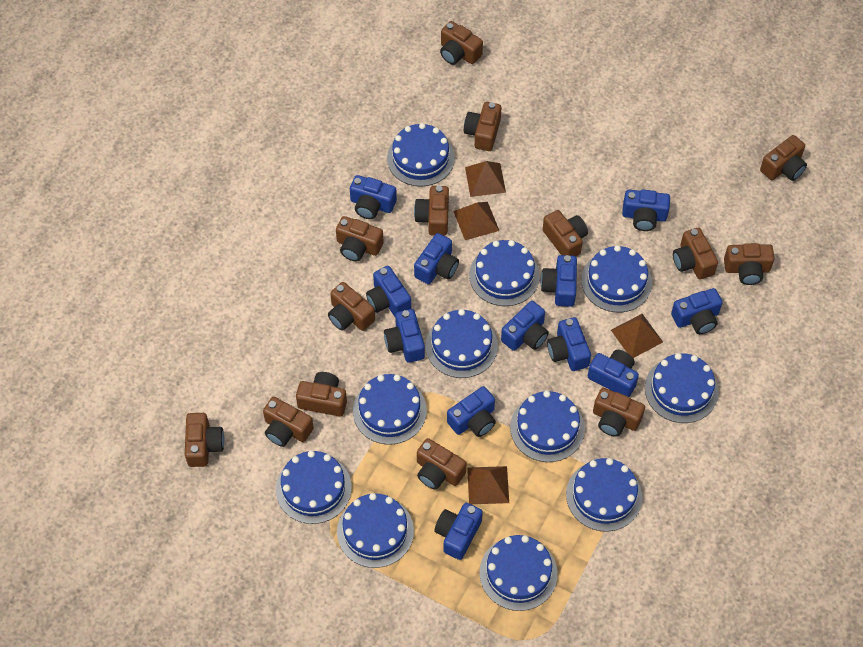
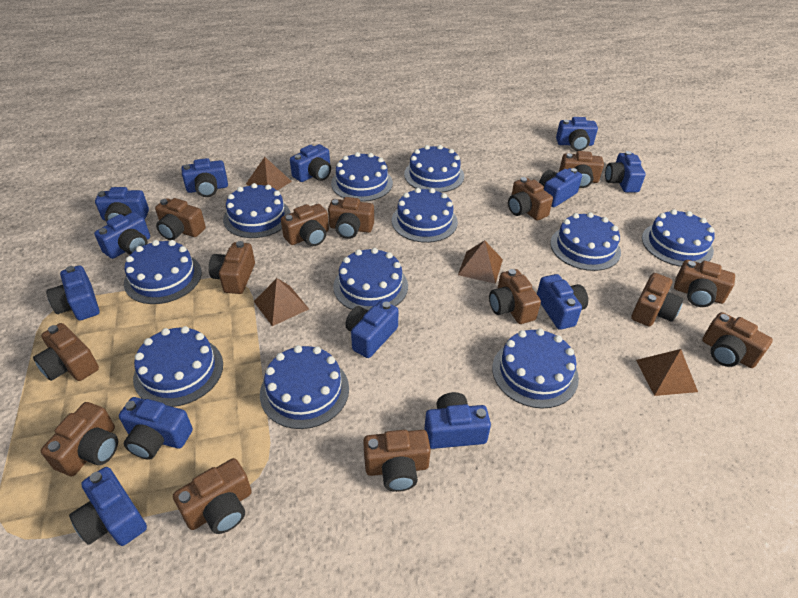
blue camera: [350,175,397,219] [366,266,411,317] [384,309,425,363] [414,233,459,284] [434,503,483,560] [447,386,496,437] [501,301,549,351] [541,255,577,307] [547,317,591,371] [588,350,639,397] [622,189,670,231] [671,288,723,334] = 12 -> [46,265,100,320] [69,467,147,546] [94,212,150,259] [95,187,149,222] [119,397,193,460] [182,158,228,197] [290,144,331,182] [345,300,399,358] [424,392,491,449] [537,274,588,330] [539,168,582,207] [556,117,598,151] [605,151,646,193] = 13

